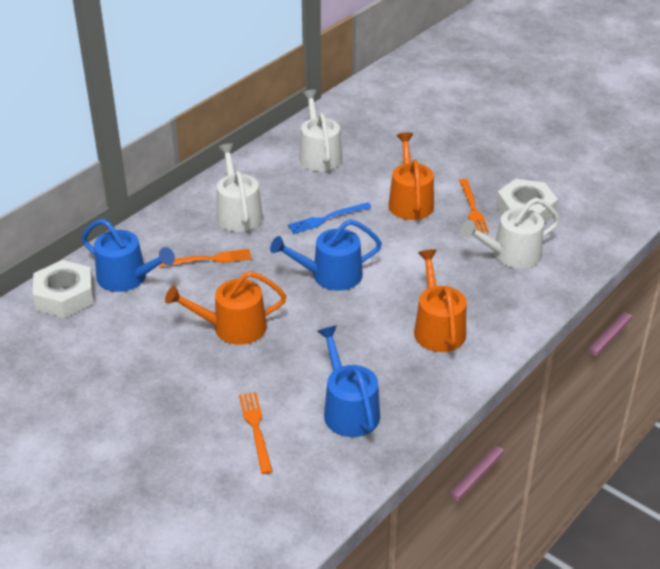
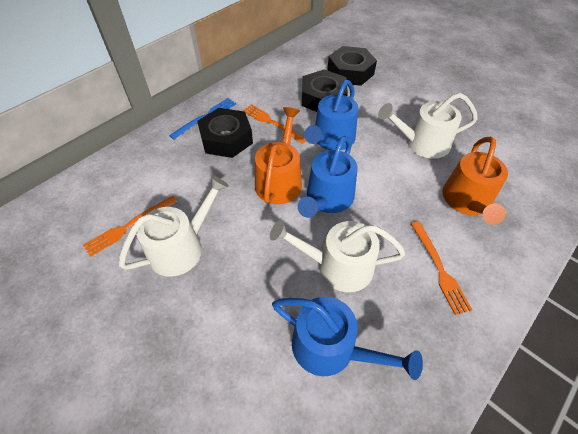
black nut: none = 0 -> [197,108,253,158] [302,69,348,112] [327,46,377,86] = 3
orange watering can: [165,271,286,345] [388,132,434,220] [414,249,466,352] = 3 -> [255,107,302,204] [442,137,508,225] = 2
white nut: [33,260,94,318] [496,179,558,224] = 2 -> none = 0

